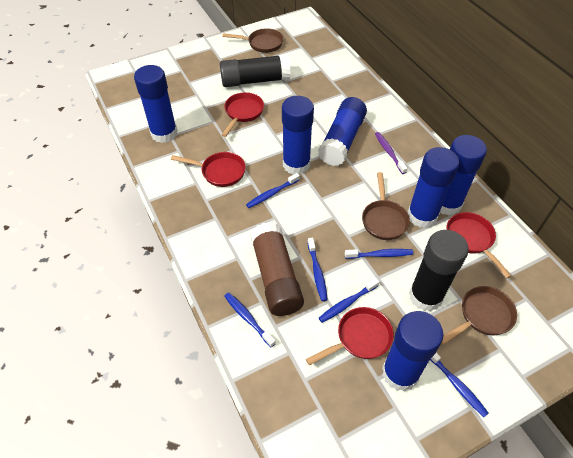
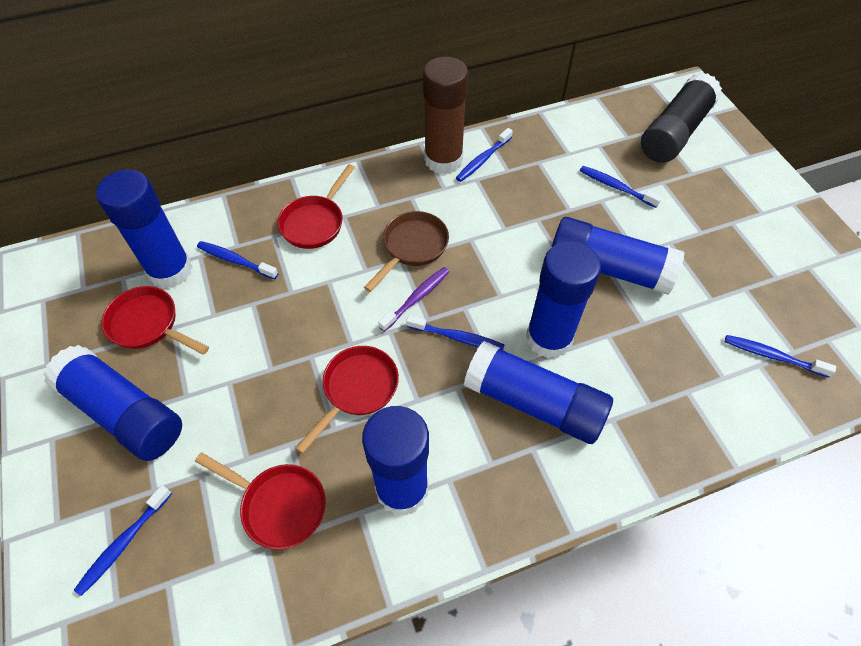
black glue stick: [220,54,290,87] [409,230,469,311] = 2 -> [641,73,722,163] = 1
brown pan: [222,28,284,53] [362,172,410,240] [442,286,517,344] = 3 -> [364,211,449,292] = 1

